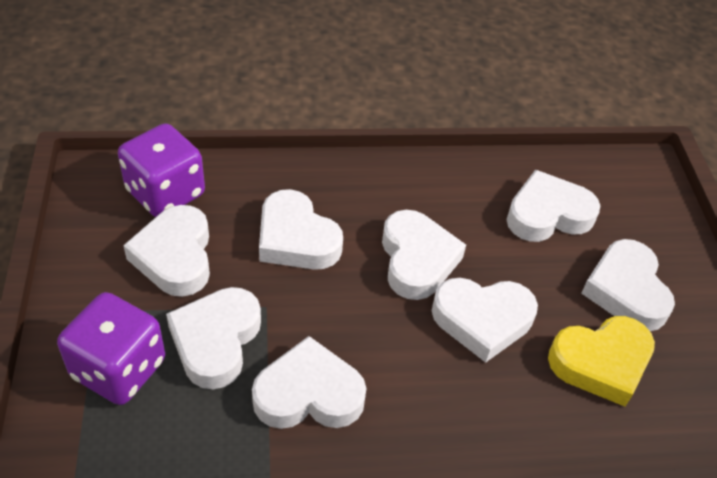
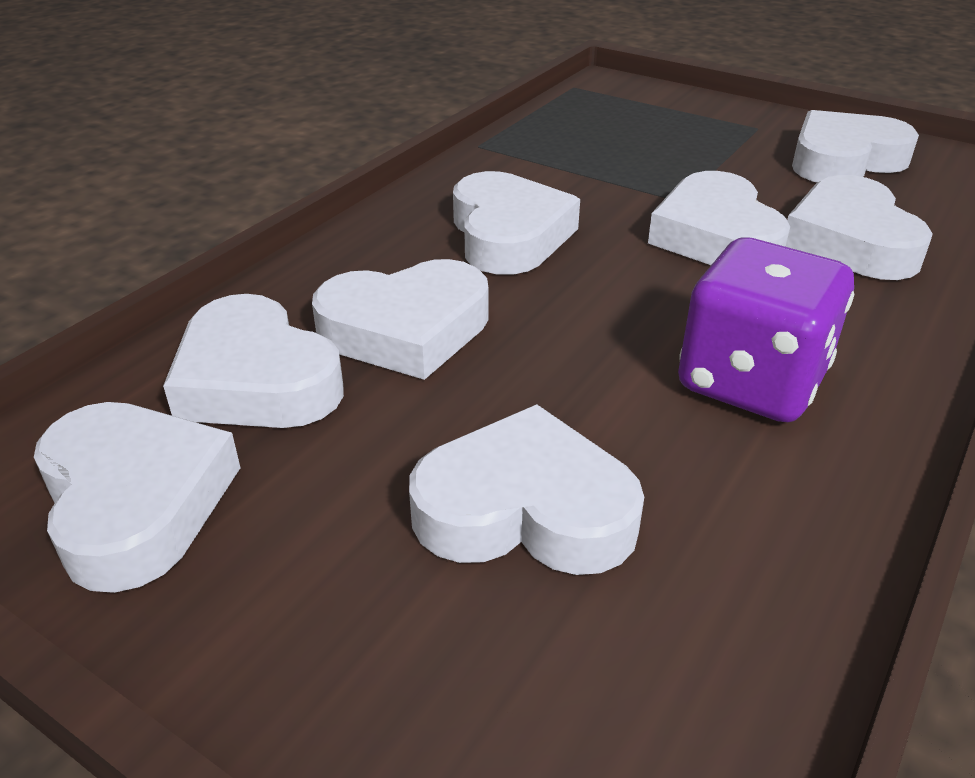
purple dice: [57,292,165,405] [118,123,205,217] = 2 -> [678,238,854,422] = 1
yellow heart: [548,316,655,407] = 1 -> none = 0

